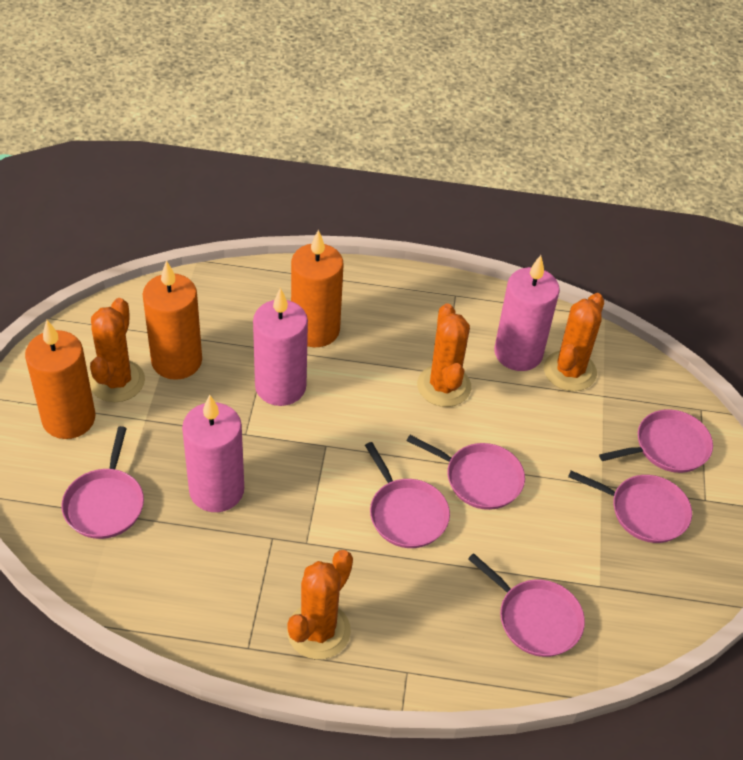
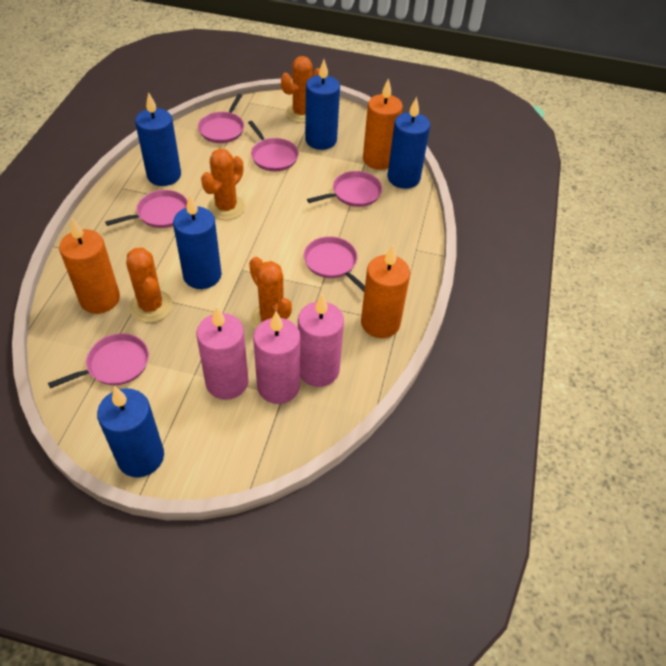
blue candle: none = 0 -> [97,386,164,477] [135,92,181,186] [173,195,222,289] [305,60,340,150] [388,97,430,189] = 5

